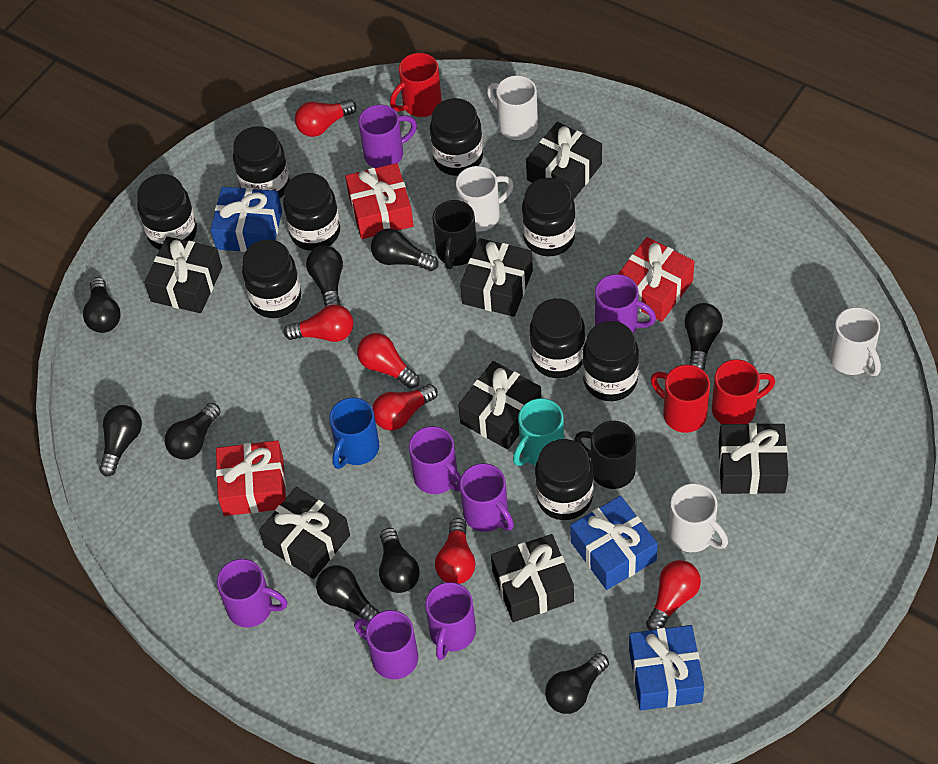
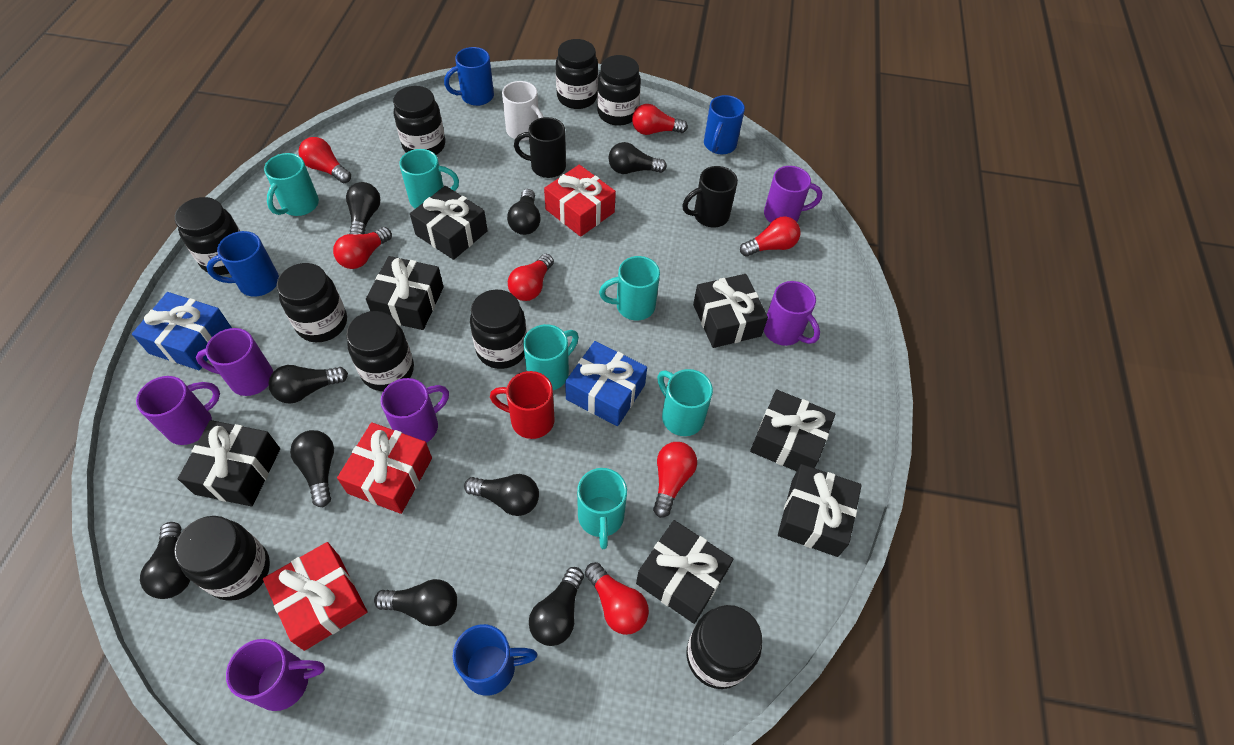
blue gift: [211,187,282,252] [570,496,658,590] [629,625,704,711] = 3 -> [132,292,232,370] [565,341,647,426] = 2
blue mug: [329,398,379,469] = 1 -> [207,231,279,297] [444,47,494,106] [453,624,537,696] [704,95,745,154] = 4
purple mug: [217,559,287,628] [354,610,418,679] [358,105,417,168] [409,426,461,494] [425,582,476,660] [460,463,514,532] [595,274,656,334] = 7 -> [136,376,220,445] [196,328,273,396] [226,639,325,711] [381,378,449,443] [764,166,822,223] [764,281,820,346] = 6
red light bulb: [283,304,353,342] [295,99,357,137] [357,333,420,389] [372,384,438,431] [435,518,475,584] [646,560,701,630] = 6 -> [298,137,351,183] [333,227,392,269] [508,254,554,301] [585,562,649,635] [632,104,688,135] [653,442,697,518] [740,217,801,257] = 7
red mug: [390,53,442,117] [651,365,710,433] [712,359,775,424] = 3 -> [490,371,555,439] = 1
turquoise mug: [513,398,564,466] = 1 -> [264,153,319,216] [399,149,459,209] [523,324,579,390] [577,468,627,549] [599,256,660,320] [657,369,713,436] = 6
white mug: [456,166,514,232] [487,75,538,140] [669,483,728,552] [830,307,881,376] = 4 -> [502,81,544,141] = 1

